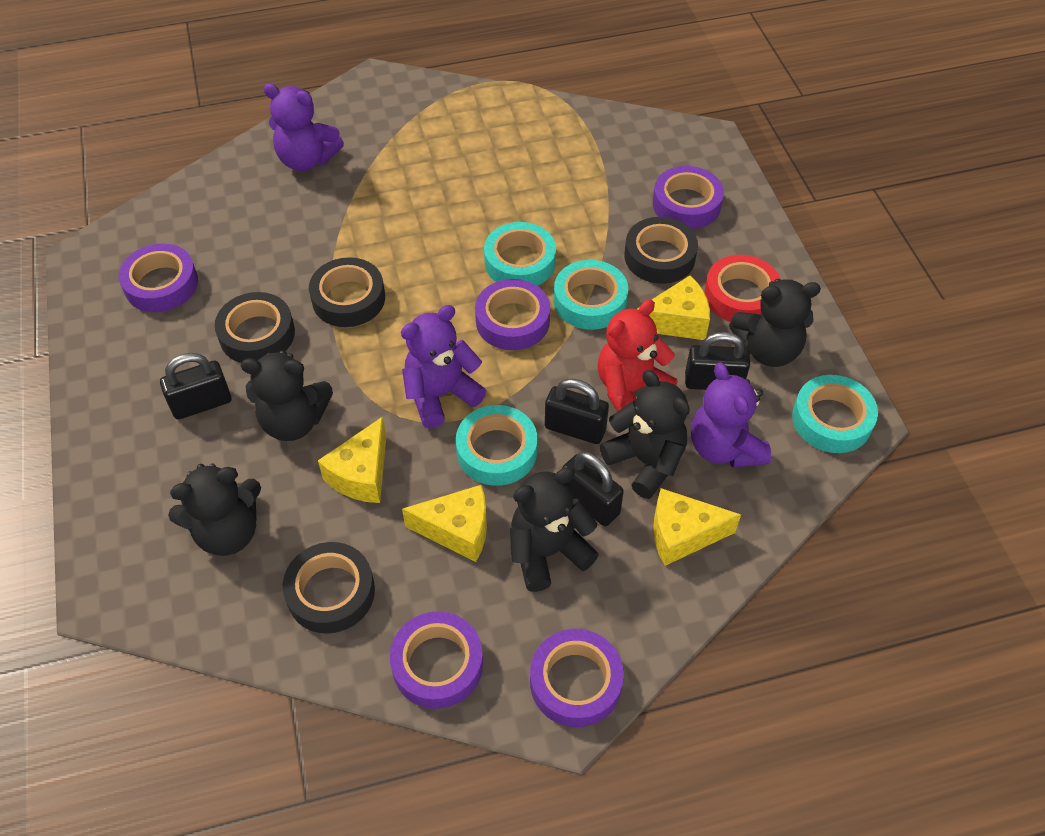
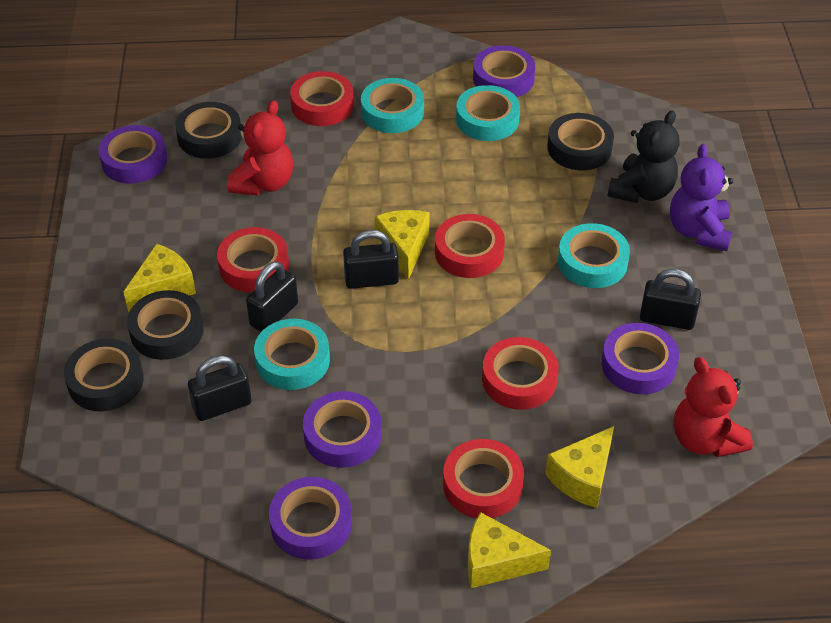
black teddy bear: [168,464,261,556] [241,350,333,441] [510,467,599,592] [600,370,690,499] [729,279,821,367] = 5 -> [607,110,679,203] = 1
purple teddy bear: [263,83,344,171] [401,305,486,428] [691,362,771,468] = 3 -> [670,144,733,251] = 1
red tape: [704,255,781,322] = 1 -> [217,227,289,292] [290,71,354,126] [435,214,505,278] [443,439,524,518] [482,337,559,410] = 5
red teddy bear: [598,299,678,412] = 1 -> [227,100,293,196] [674,357,753,457] = 2

